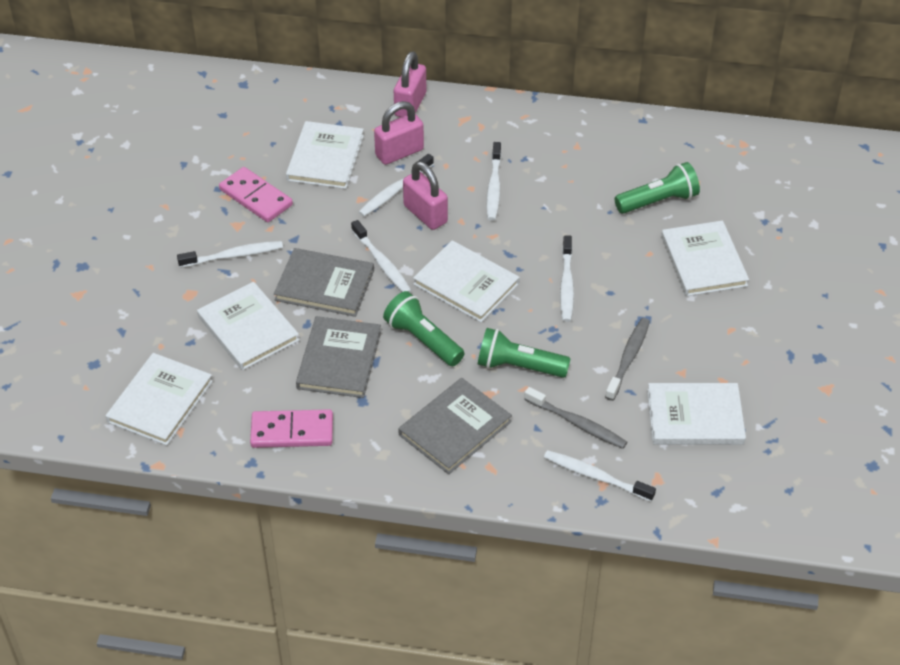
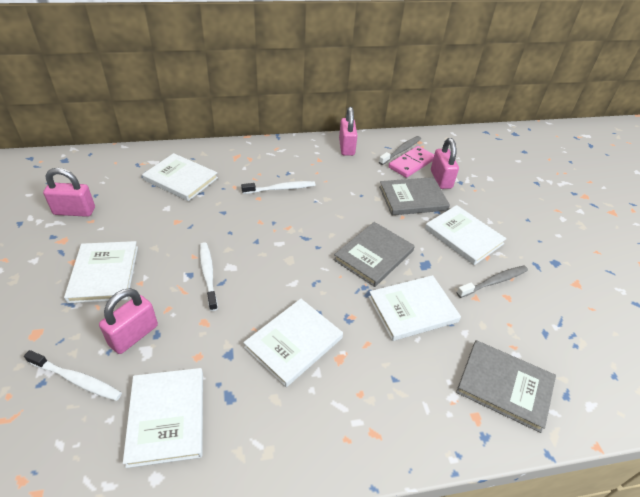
green flashlight: [383,291,465,366] [478,328,571,378] [615,162,700,214] = 3 -> none = 0
pink domino: [219,167,293,222] [250,409,333,448] = 2 -> [389,146,434,178] = 1
pink padlock: [374,101,424,165] [394,51,426,117] [403,161,448,230] = 3 -> [43,168,95,217] [99,288,158,354] [339,107,358,156] [431,138,459,189] = 4
white toothbrush: [177,241,283,268] [351,220,412,293] [359,154,434,217] [486,142,502,221] [544,450,656,502] [560,235,574,322] = 6 -> [24,350,122,401] [200,242,218,311] [241,181,315,194] = 3

